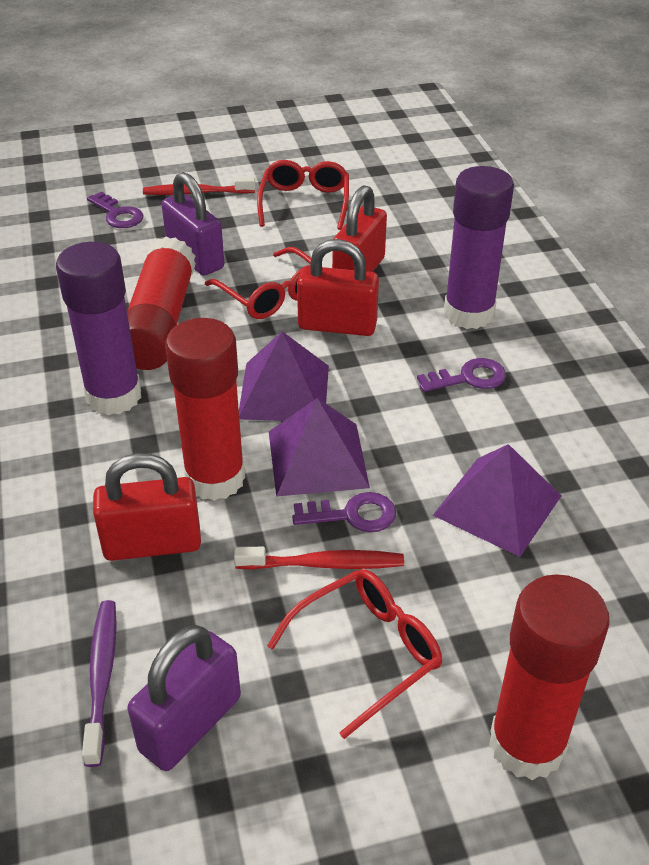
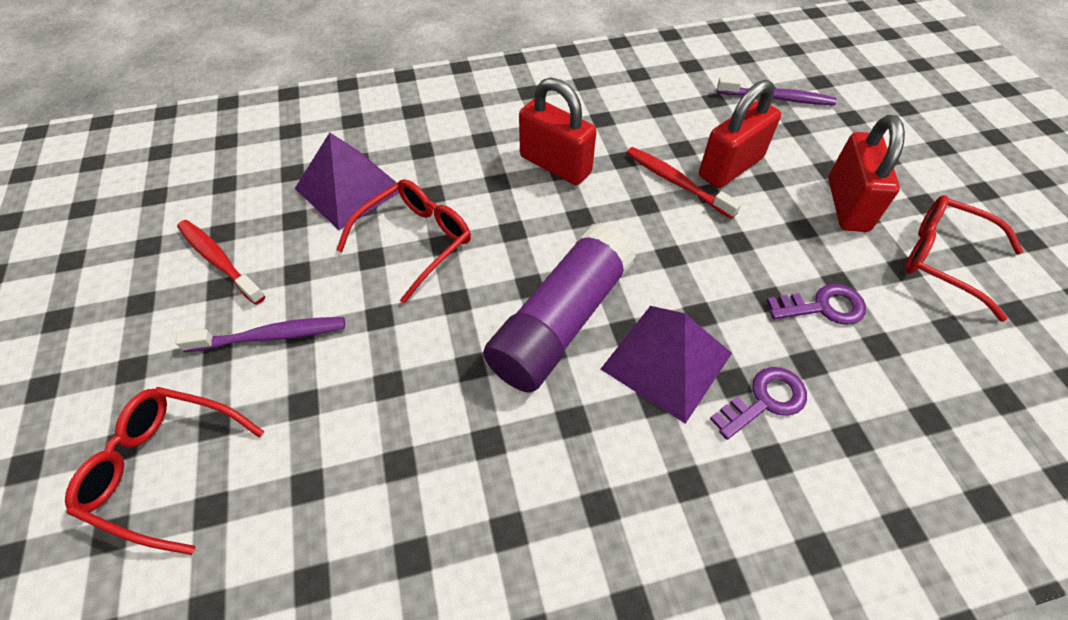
purple glue stick: [56,242,142,415] [444,166,514,329] = 2 -> [483,222,636,393] = 1
purple key: [87,192,143,228] [292,492,396,532] [417,358,506,392] = 3 -> [710,367,807,440] [766,284,866,325] = 2
purple padlock: [127,625,241,771] [162,172,224,276] = 2 -> none = 0
purple pyramid: [239,331,329,421] [269,398,370,497] [433,444,561,557] = 3 -> [295,132,399,230] [601,306,732,424] = 2
purple toothbrush: [82,600,117,767] = 1 -> [176,317,345,352] [717,77,837,105] = 2
red glue stick: [127,237,196,370] [165,318,245,501] [489,574,610,780] = 3 -> none = 0

